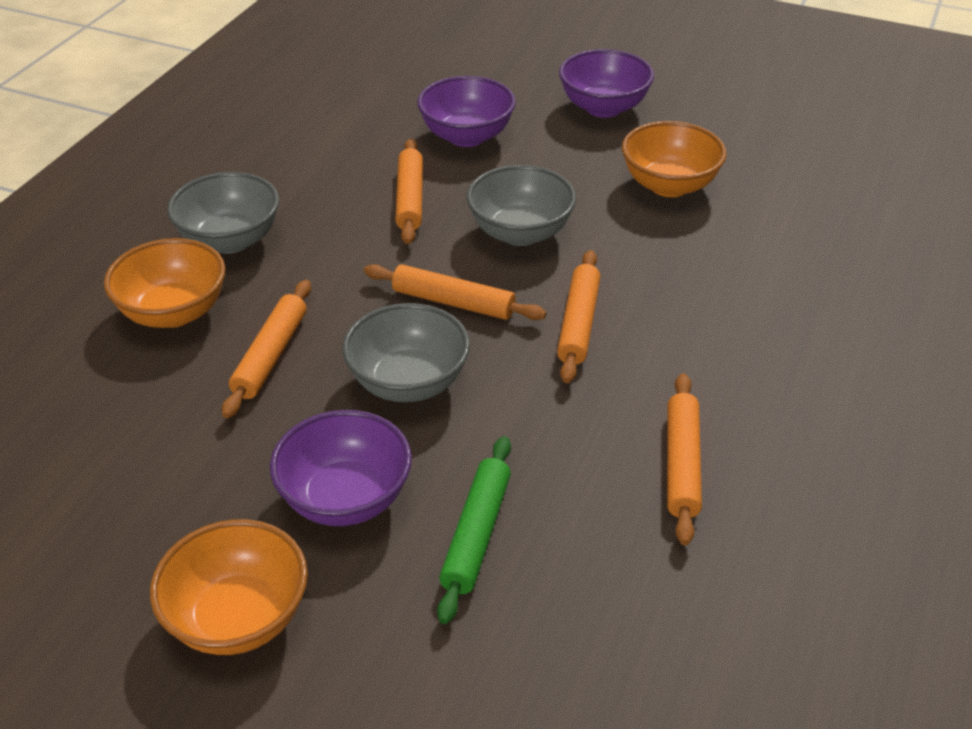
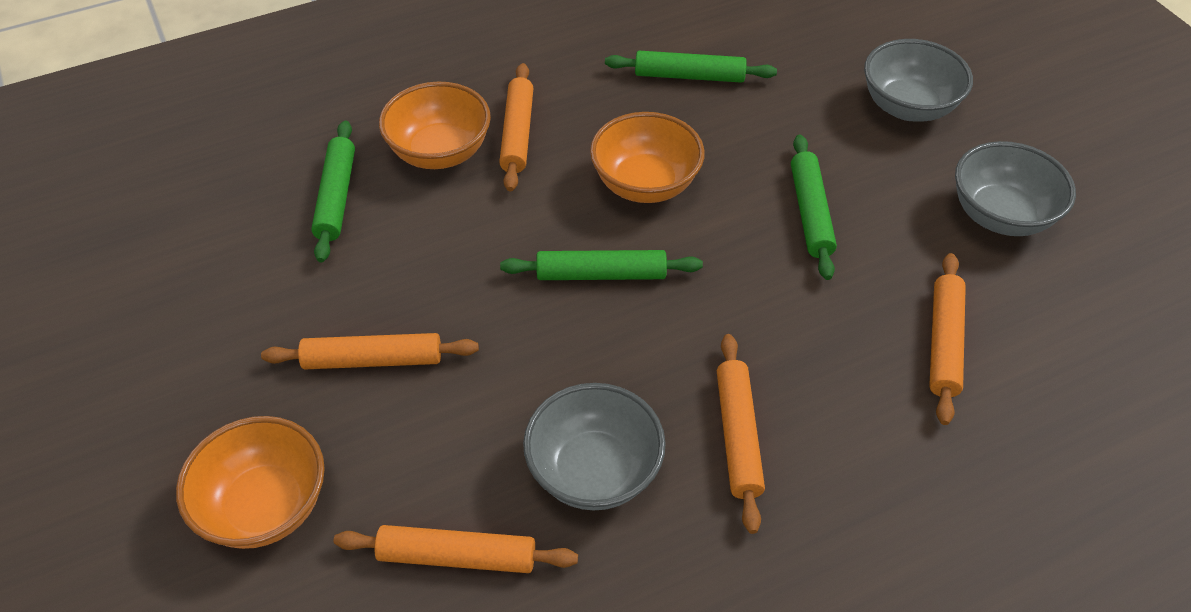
green rolling pin: [437,436,511,624] = 1 -> [311,120,355,262] [500,250,703,280] [605,51,777,83] [791,134,837,280] = 4
purple bowl: [270,410,412,526] [417,76,516,147] [559,49,654,118] = 3 -> none = 0

